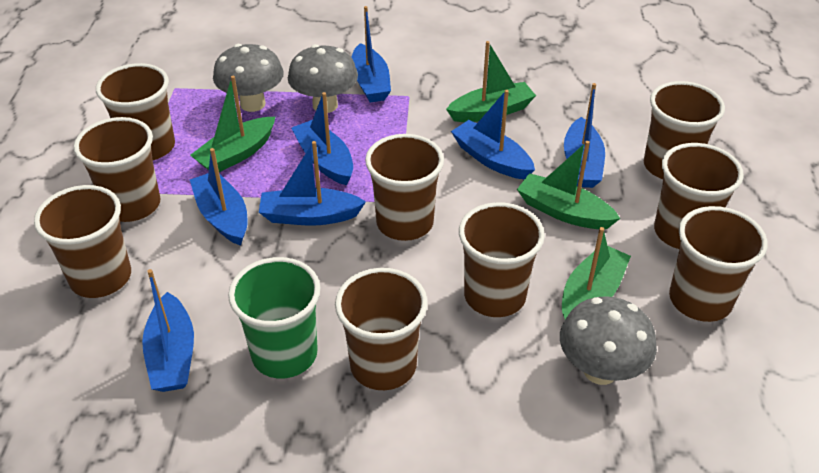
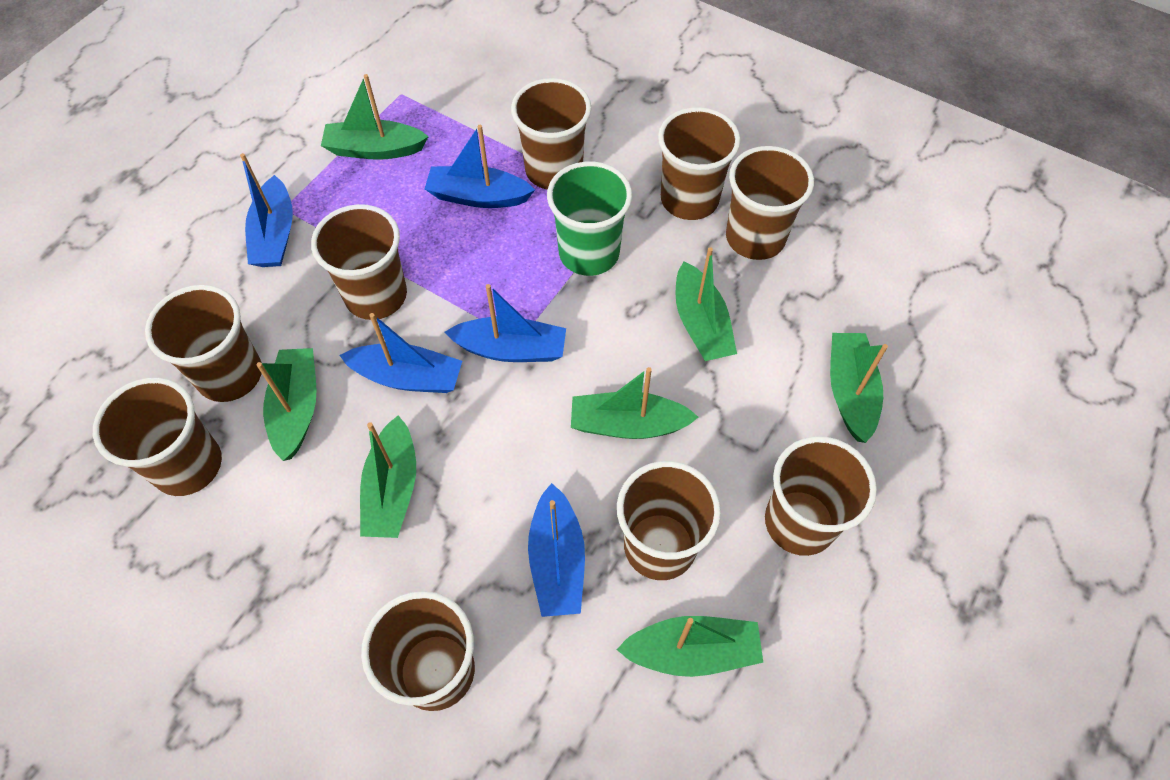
blue boat: [142,269,194,392] [190,148,247,246] [259,141,366,226] [291,92,353,185] [351,6,391,102] [451,90,535,179] [564,83,605,188] = 7 -> [240,153,293,267] [340,313,462,393] [425,125,535,208] [445,284,566,362] [528,483,585,617] = 5
green boat: [190,76,275,172] [446,41,536,122] [517,141,620,229] [562,227,631,320] = 4 -> [256,348,316,461] [321,74,429,160] [360,415,416,538] [571,367,698,439] [616,616,763,677] [675,247,737,361] [830,333,888,443] = 7
grey mushroom: [213,44,284,112] [288,44,358,113] [560,296,657,385] = 3 -> none = 0

